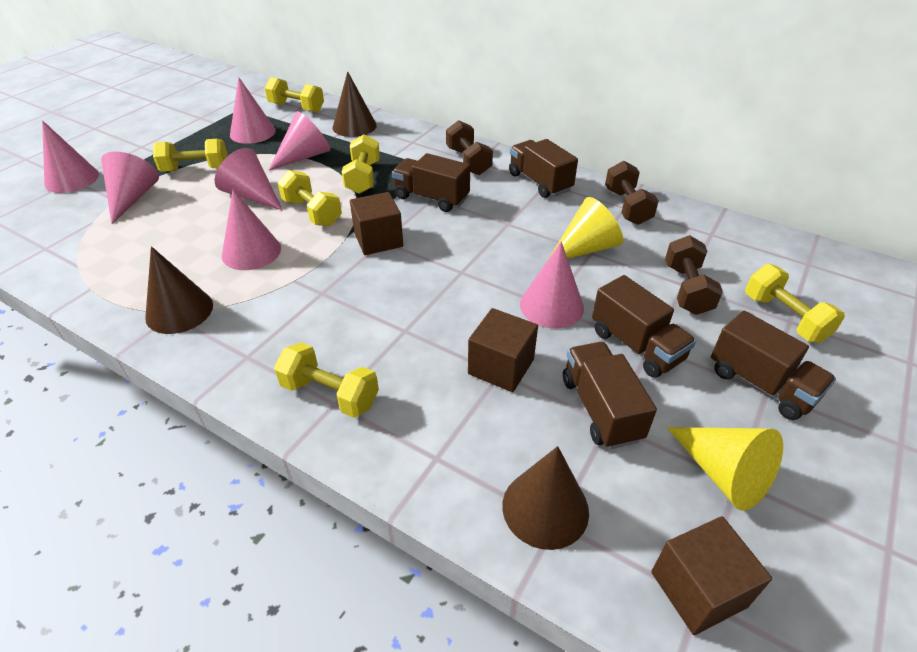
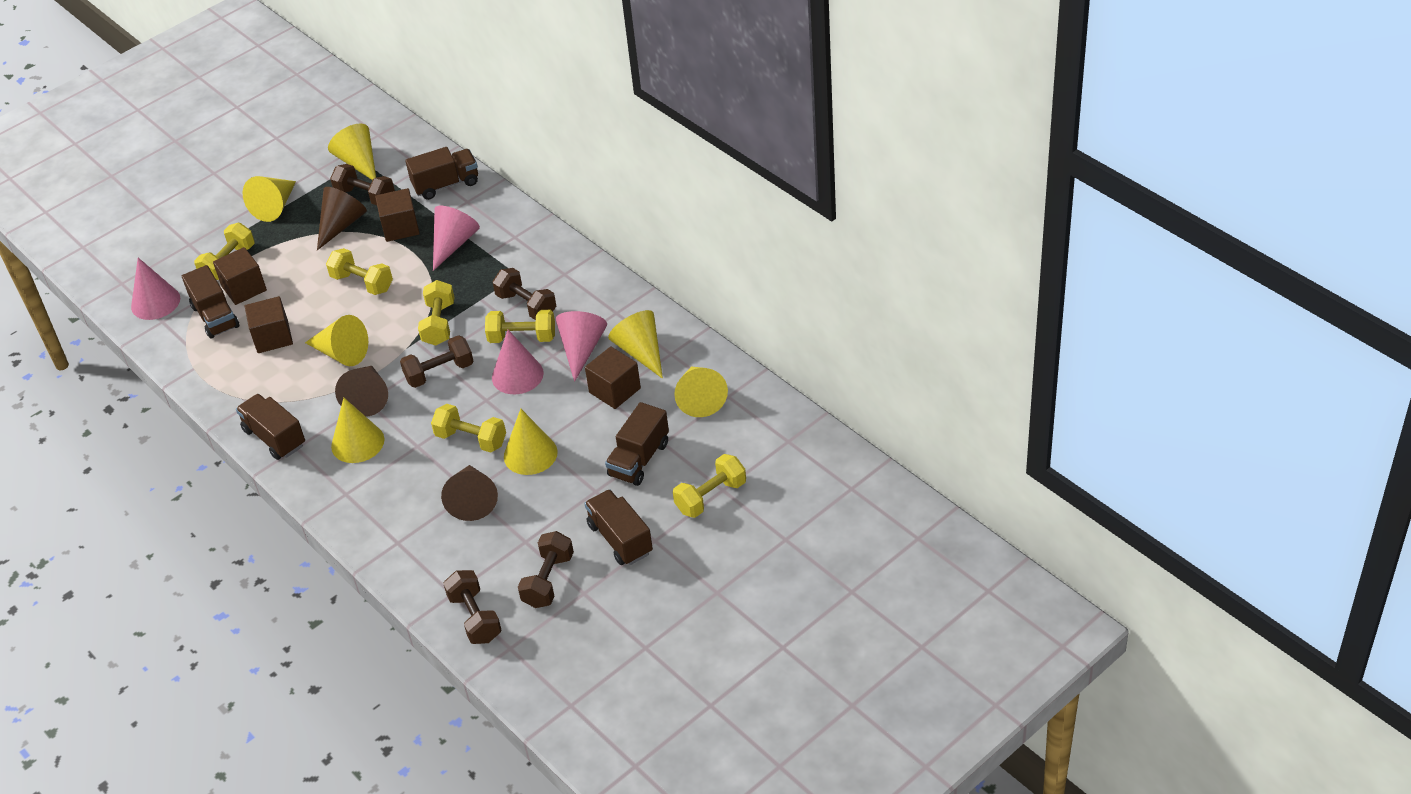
brown cube: [350,192,403,255] [468,308,538,392] [651,516,772,635] = 3 -> [213,247,267,305] [245,296,293,353] [375,188,420,242] [585,346,641,409] = 4
brown dumbbell: [446,120,493,175] [605,161,659,225] [665,235,723,315] = 3 -> [330,164,395,205] [400,335,474,388] [443,570,502,644] [492,268,556,320] [518,531,574,608] = 5
pink cone: [42,120,99,193] [101,152,159,224] [215,148,283,211] [222,189,281,270] [230,78,276,144] [268,111,330,171] [520,241,584,328] = 7 -> [131,258,180,320] [433,206,480,271] [492,330,544,394] [556,311,607,382] = 4
yellow cone: [547,197,623,261] [667,427,783,511] = 2 -> [243,176,296,222] [305,315,368,366] [328,124,376,180] [331,398,384,463] [504,409,558,475] [608,310,663,379] [674,367,728,417] = 7

